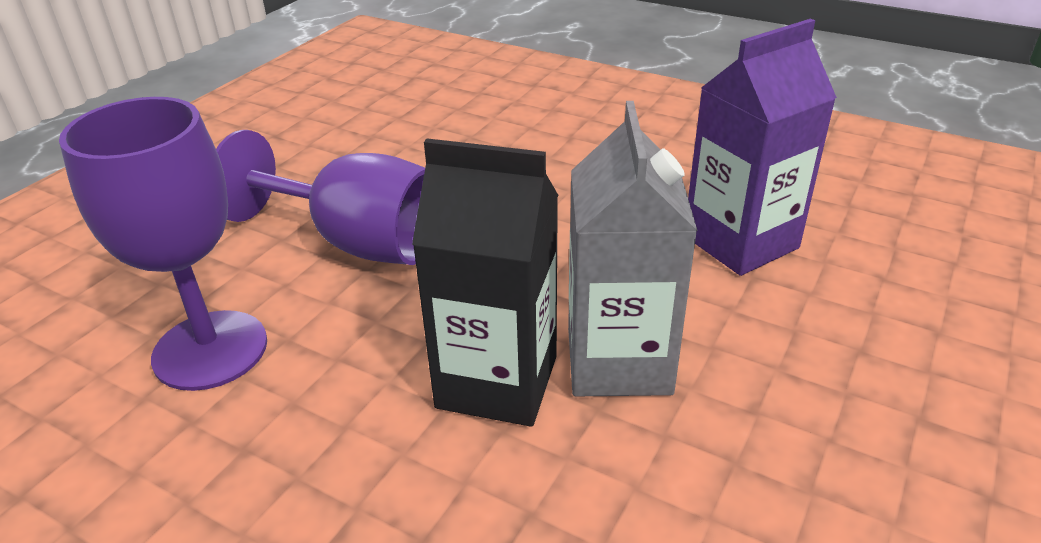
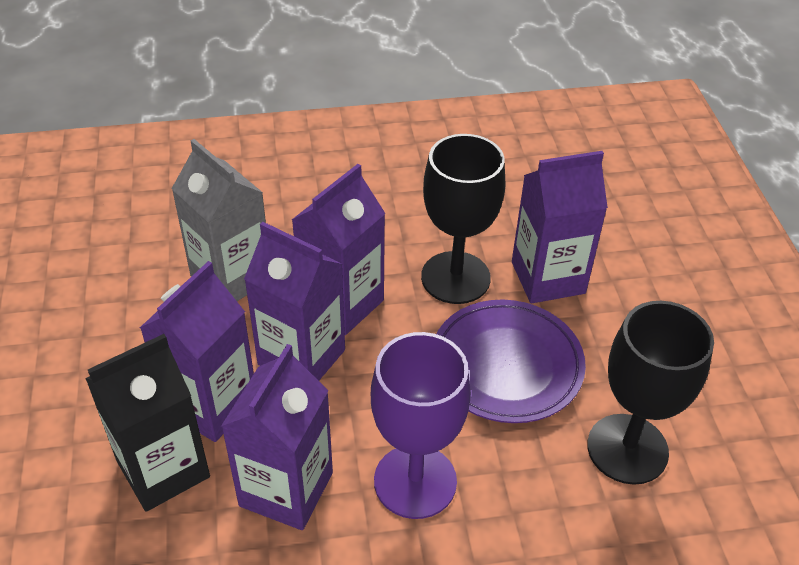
black goblet: none = 0 -> [421,134,505,304] [587,301,714,485] = 2
purple carton: [688,18,837,276] = 1 -> [140,261,254,442] [221,344,333,530] [244,222,345,381] [292,164,386,335] [512,151,608,303] = 5
purple goblet: [59,97,267,391] [216,130,425,265] = 2 -> [371,332,471,519] = 1
purple plate: none = 0 -> [437,300,586,423] = 1

